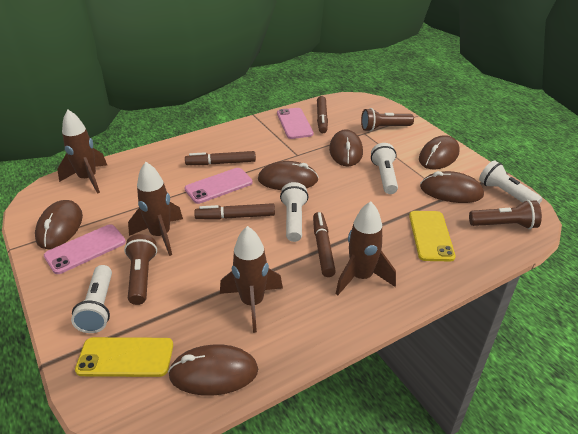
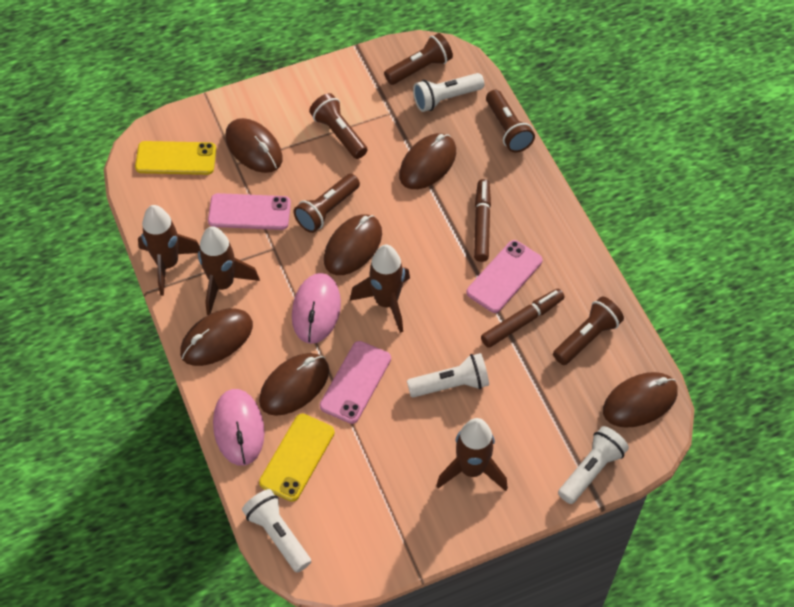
brown flashlight: [124,234,157,305] [361,108,414,132] [469,200,542,229] = 3 -> [293,174,360,233] [309,93,367,159] [384,33,453,85] [486,90,535,152] [553,296,624,365] = 5
brown marker: [185,151,256,165] [194,203,275,220] [313,212,336,277] [317,96,328,133] = 4 -> [474,179,491,262] [481,289,565,348] = 2
pink mouse: none = 0 -> [213,389,265,466] [292,273,341,344] = 2

